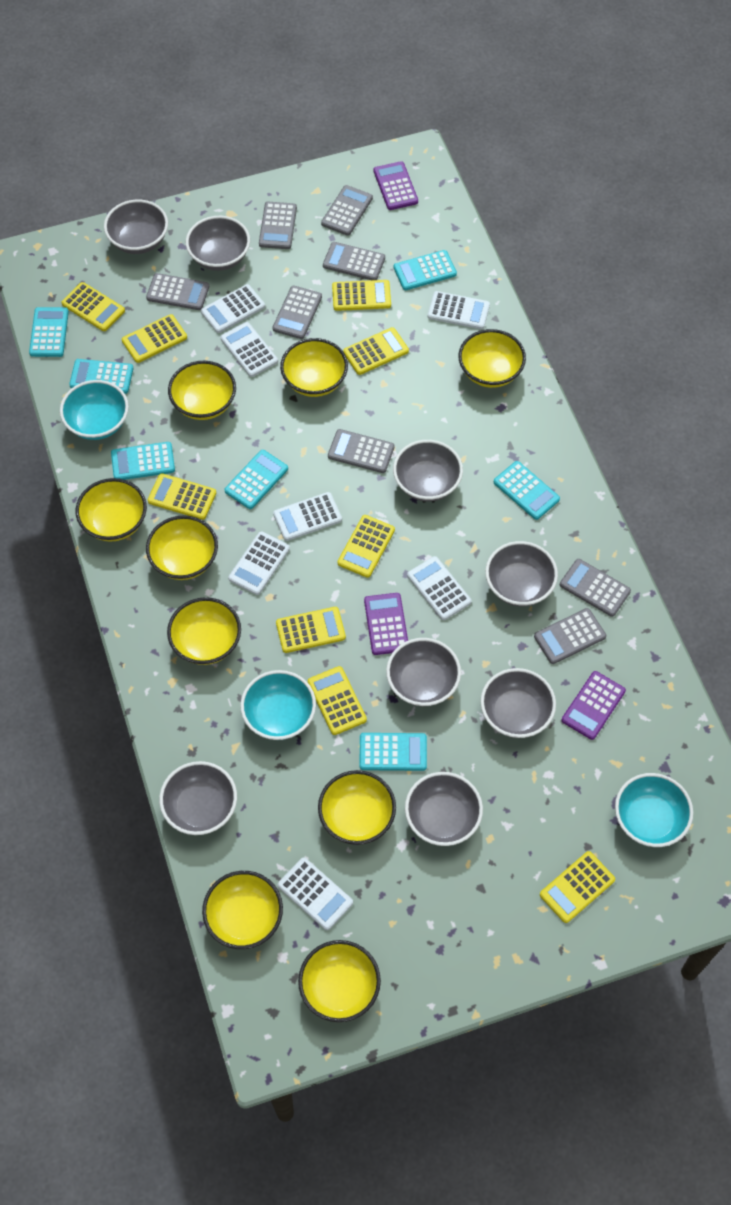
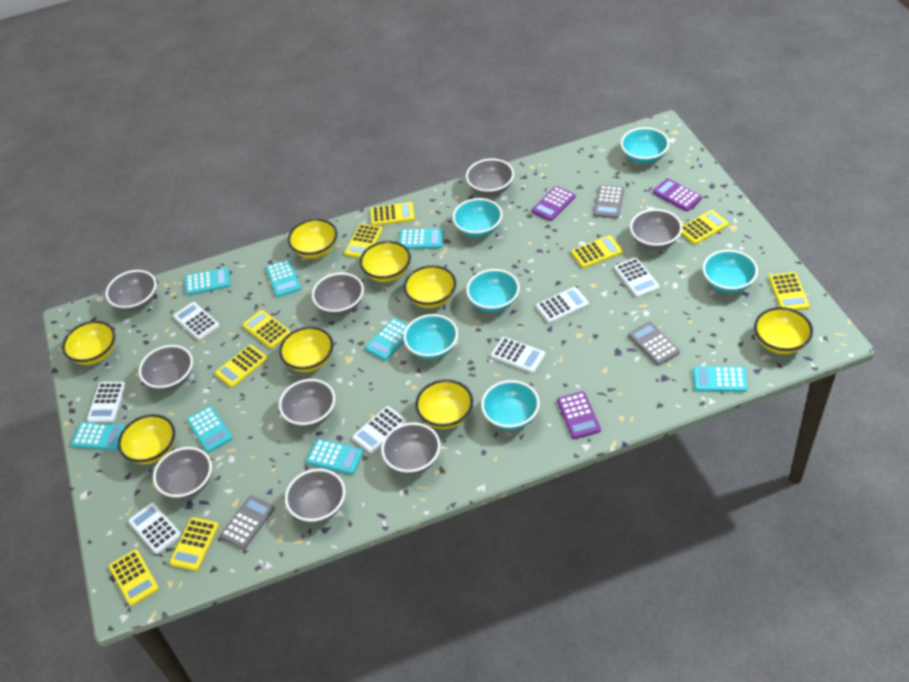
grey bowl: [104,200,168,254] [159,761,237,835] [186,216,250,271] [386,638,461,706] [393,440,463,502] [405,772,483,846] [480,668,556,738] [485,541,558,606] = 8 -> [106,270,157,312] [139,345,193,391] [153,447,212,499] [279,379,335,428] [285,469,346,523] [312,273,364,315] [381,422,440,475] [466,158,514,196] [630,209,682,250] = 9
grey calculator: [146,273,209,310] [259,202,297,249] [272,286,322,339] [321,185,373,236] [323,242,385,280] [328,429,395,473] [534,608,606,664] [560,559,631,617] = 8 -> [220,495,275,549] [594,185,624,219] [628,322,680,366] = 3
turquoise bowl: [60,380,129,440] [240,670,316,740] [615,773,693,847] = 3 -> [403,314,458,360] [452,198,503,238] [466,269,520,312] [481,380,540,430] [620,127,669,164] [702,250,758,293] = 6
turquoise calculator: [29,307,69,357] [69,359,134,394] [111,442,175,480] [225,450,288,509] [359,733,427,771] [394,250,457,290] [494,461,560,520] = 7 -> [71,422,126,451] [185,267,231,295] [186,406,233,453] [266,259,301,297] [306,439,364,475] [365,318,408,360] [399,228,444,249] [693,366,747,392] = 8
yellow bowl: [76,478,147,542] [146,515,218,580] [167,597,241,665] [168,361,236,420] [202,871,283,949] [280,338,348,397] [298,940,381,1022] [318,770,396,845] [458,329,526,388] = 9 -> [62,321,115,365] [118,414,175,464] [279,327,334,372] [288,219,337,258] [360,241,411,282] [404,265,456,308] [415,379,473,429] [754,307,813,354] = 8

